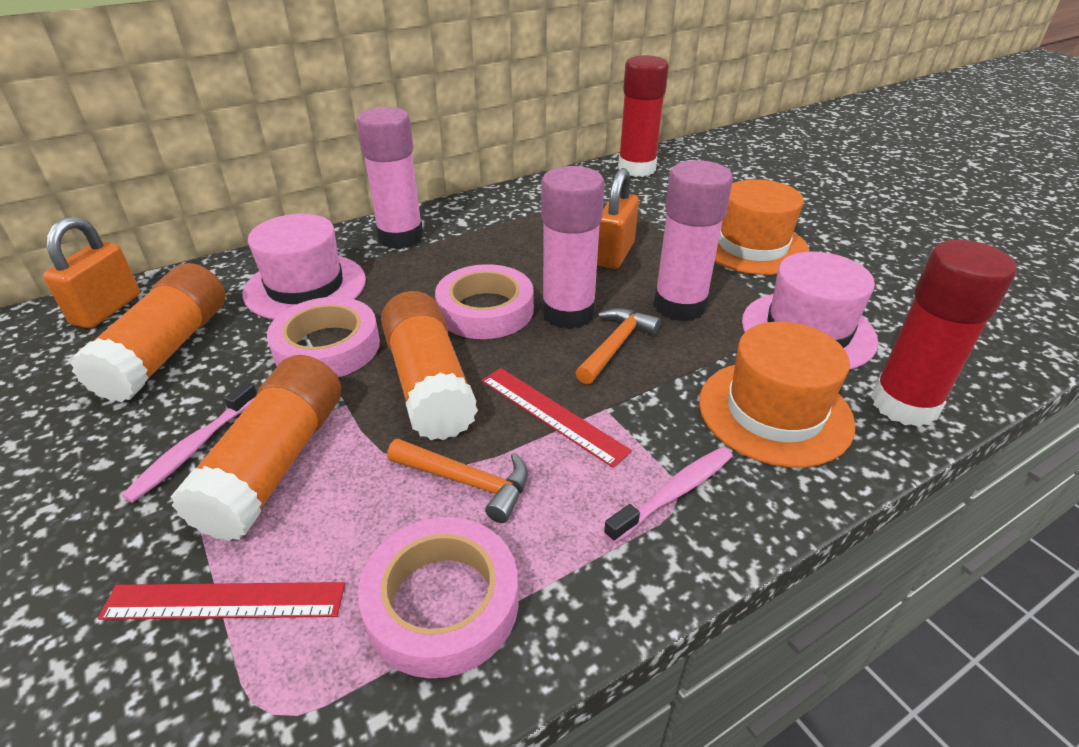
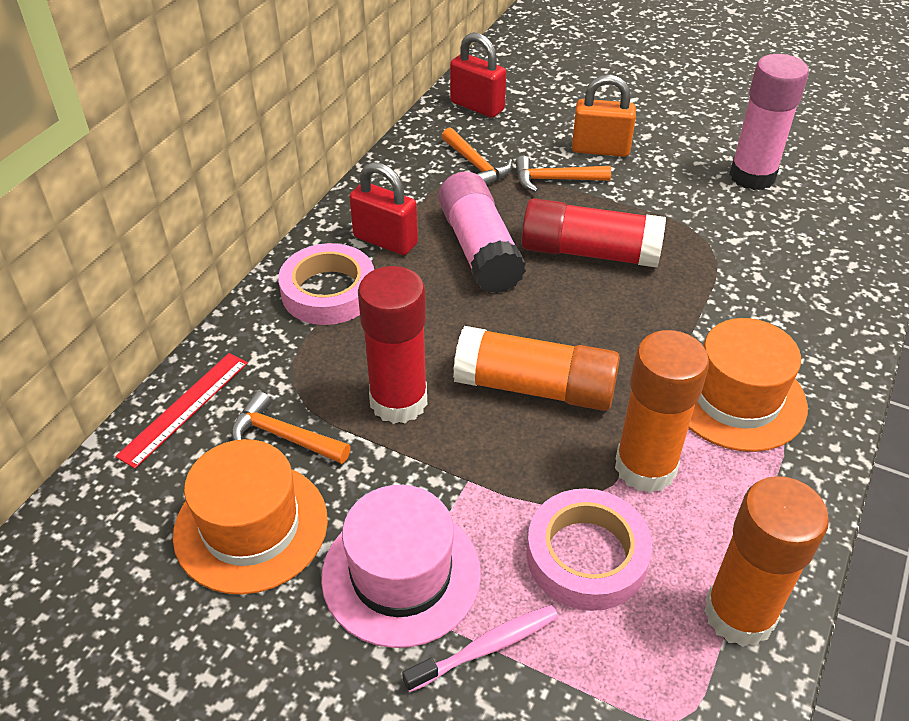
orange hammer: [387,439,528,523] [575,308,661,384] = 2 -> [231,391,351,464] [442,127,512,185] [515,156,611,192] = 3
orange padlock: [43,216,140,328] [597,168,639,269] = 2 -> [572,74,636,157] = 1
pink glue stick: [356,107,424,249] [541,166,605,329] [653,160,733,322] = 3 -> [438,171,526,293] [729,54,809,190] = 2
pink hat: [243,214,366,319] [742,252,879,370] = 2 -> [321,485,481,648] = 1
pink tape: [267,297,380,377] [358,517,518,678] [435,264,534,339] = 3 -> [278,243,374,325] [526,488,652,611] = 2
pink toothbrush: [122,381,257,503] [604,447,732,543] = 2 -> [402,605,558,692] = 1
red padlock: none = 0 -> [349,162,418,255] [450,33,506,118] = 2
red ruler: [98,582,345,620] [481,368,632,468] = 2 -> [115,353,248,469] = 1

